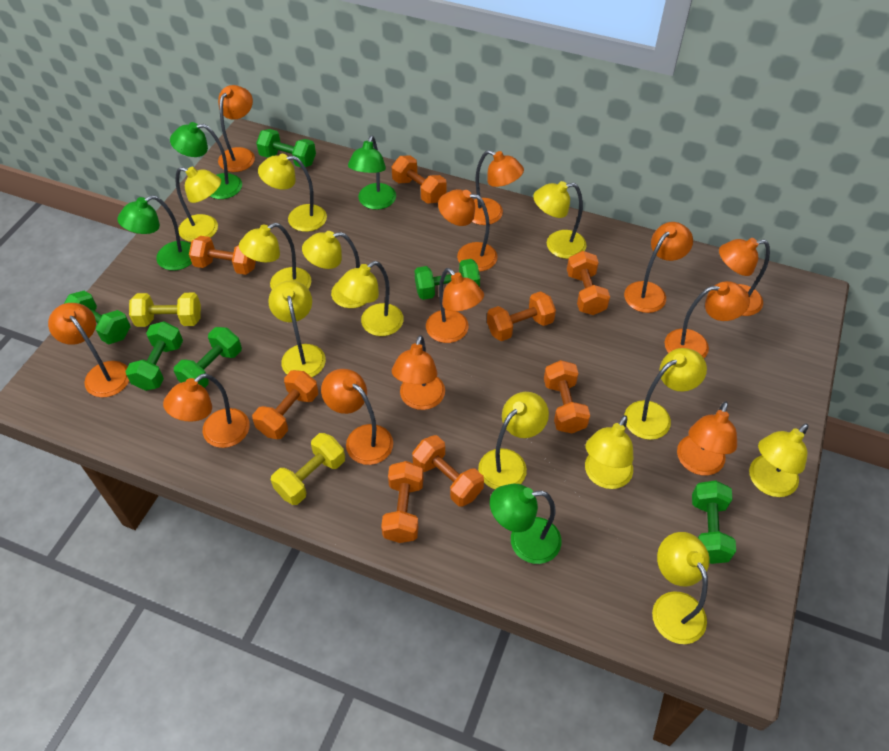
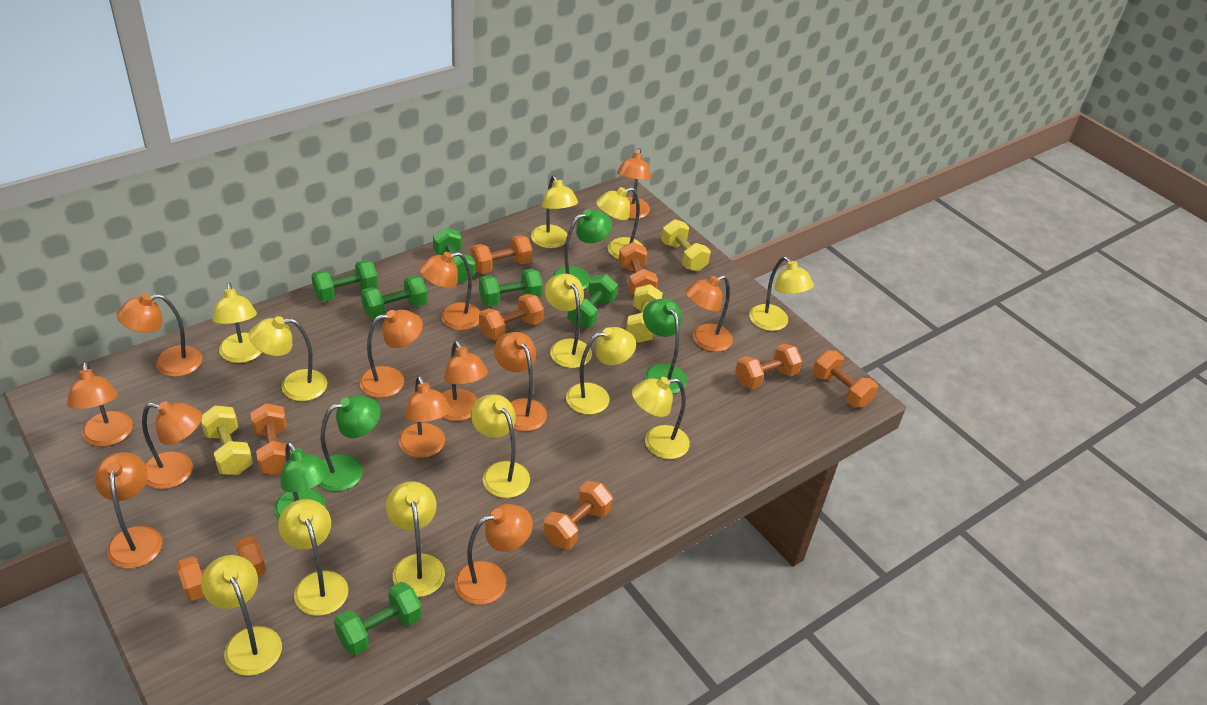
yellow dumbbell: [129,293,201,327] [271,433,345,505] = 2 -> [201,406,253,475] [626,284,663,343] [661,219,711,272] = 3

